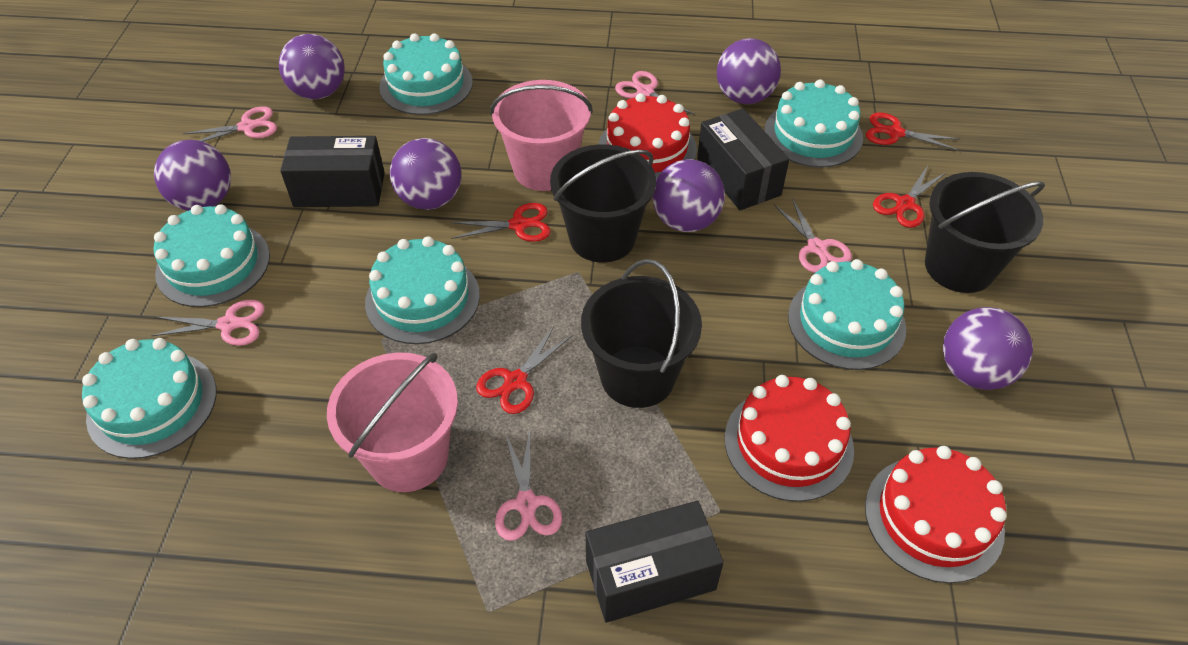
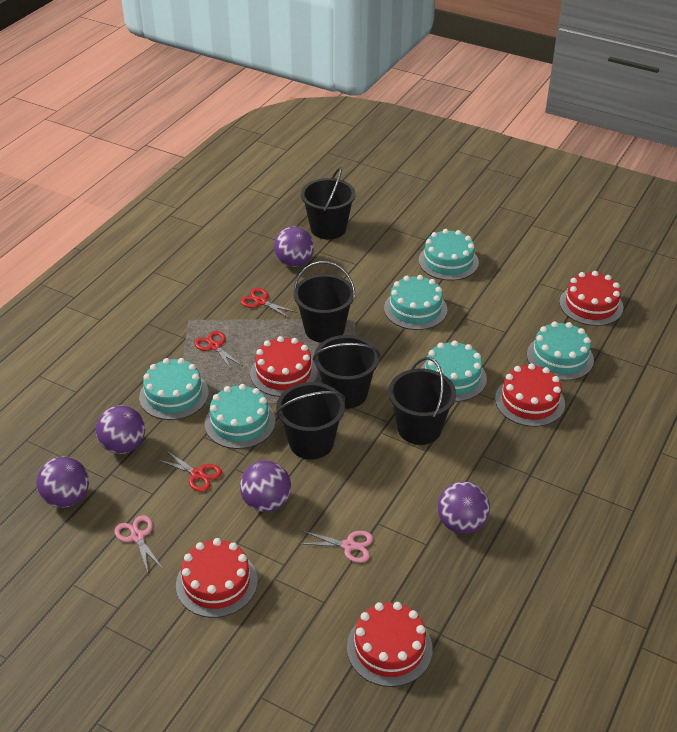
black box: [280,136,385,207] [586,501,724,623] [697,109,789,210] = 3 -> none = 0
black bucket: [550,144,656,262] [581,259,702,408] [925,172,1045,293] = 3 -> [276,382,345,459] [294,261,355,343] [301,167,355,239] [313,335,380,409] [388,357,456,445] = 5
pink bucket: [327,352,458,492] [490,80,593,191] = 2 -> none = 0
pink scissors: [151,300,265,346] [182,106,277,142] [495,430,562,541] [615,71,695,115] [774,198,852,273] = 5 -> [115,515,163,573] [299,531,373,563] = 2
purple ball: [154,140,231,211] [279,34,345,99] [390,138,461,210] [652,159,725,232] [717,38,781,104] [943,307,1033,390] = 6 -> [36,457,89,508] [96,405,145,454] [240,461,291,512] [274,227,314,267] [438,481,490,534] = 5
red cake: [598,93,697,179] [725,375,854,502] [865,446,1007,583] = 3 -> [176,538,258,618] [250,336,318,397] [347,602,433,687] [495,363,565,427] [559,271,623,326] = 5
red scissors: [450,203,551,242] [476,326,572,414] [866,113,960,150] [873,166,947,228] = 4 -> [156,451,222,492] [194,331,242,371] [240,288,297,319] = 3

